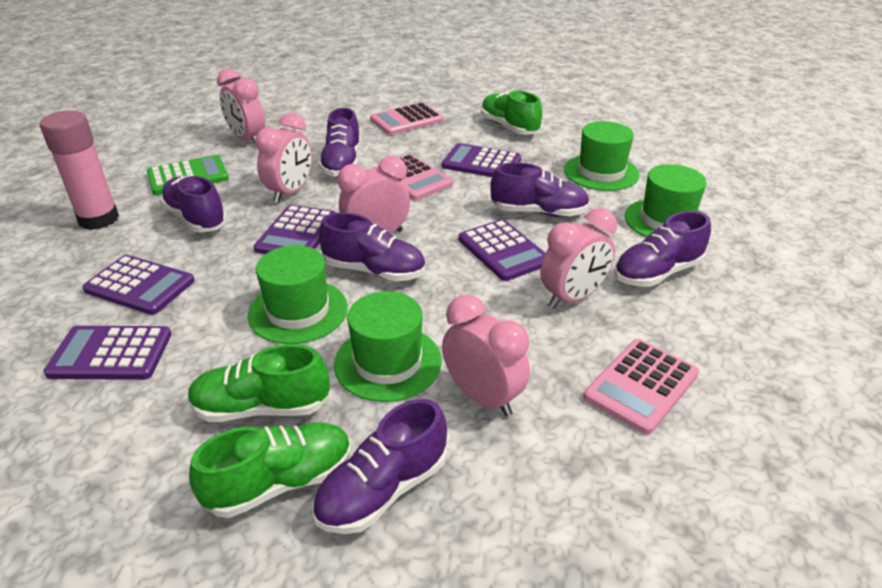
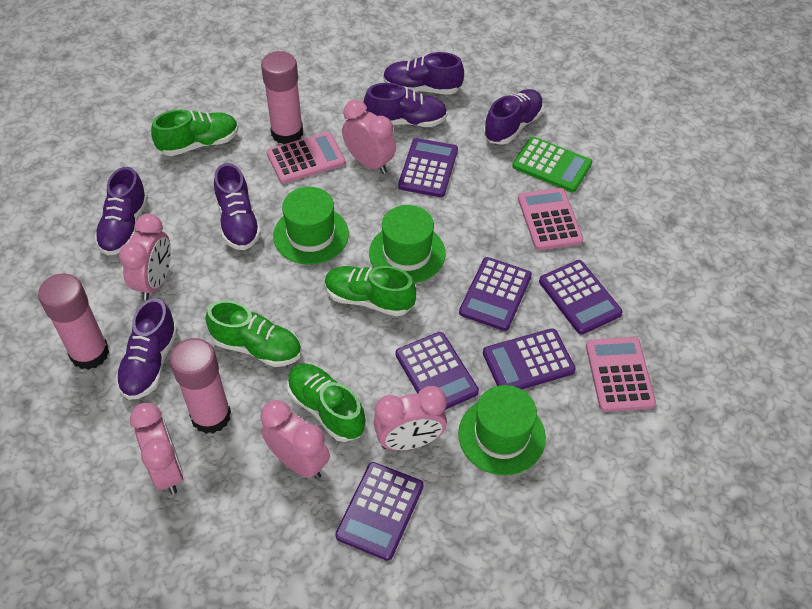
green hat: [248,245,348,344] [334,291,442,402] [564,121,640,191] [625,164,707,238] = 4 -> [273,187,349,265] [369,205,446,283] [458,385,546,475] = 3
green shoe: [188,344,330,422] [189,422,351,518] [481,90,542,135] = 3 -> [151,109,238,156] [205,300,302,367] [287,364,366,442] [325,266,416,316] = 4
pink glue stick: [40,110,119,230] = 1 -> [38,273,109,370] [170,338,231,434] [261,51,303,144] = 3
purple calculator: [44,326,171,380] [82,255,195,315] [254,205,336,254] [442,143,521,177] [459,219,545,281] = 5 -> [335,462,424,561] [396,332,479,410] [398,138,458,197] [459,257,532,331] [483,328,576,389] [539,260,623,335] = 6

